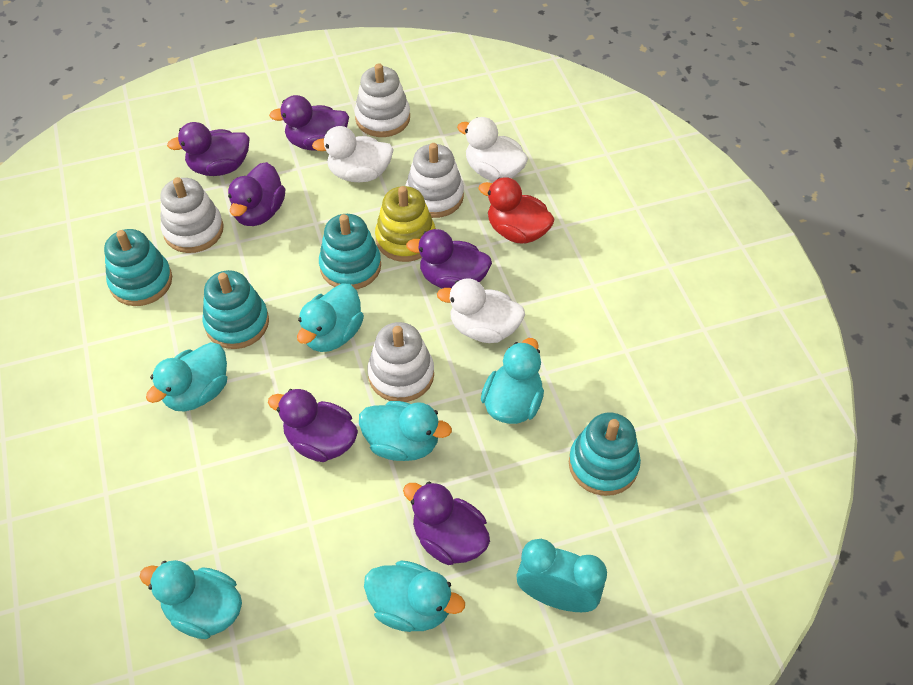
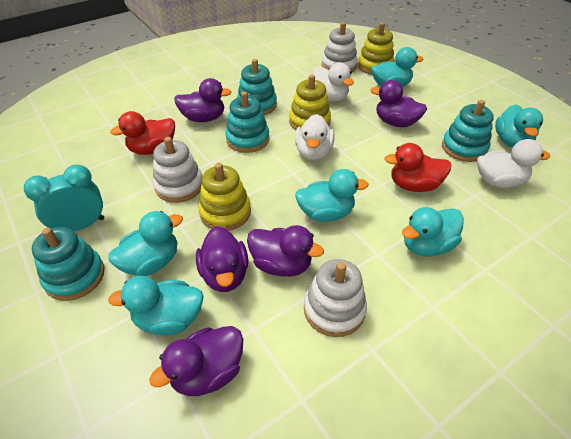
purple duck: [167,122,250,176] [228,162,285,226] [268,389,358,462] [269,95,349,150] [403,482,490,565] [406,229,492,289] = 6 -> [149,326,243,396] [174,78,232,122] [196,226,248,292] [247,225,324,277] [371,80,427,127] = 5
red duck: [478,177,555,244] = 1 -> [110,111,175,155] [384,143,451,192] = 2
white stacking toy: [161,177,224,253] [354,63,410,137] [368,322,434,402] [405,143,464,218] = 4 -> [153,137,202,203] [304,259,367,337] [322,22,358,72] = 3
yellow stacking toy: [375,186,436,262] = 1 -> [198,163,251,231] [289,74,331,130] [358,22,395,75] = 3

